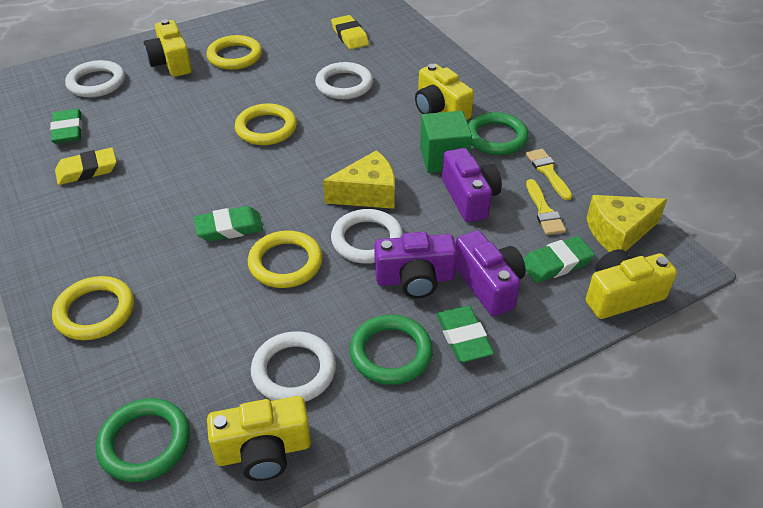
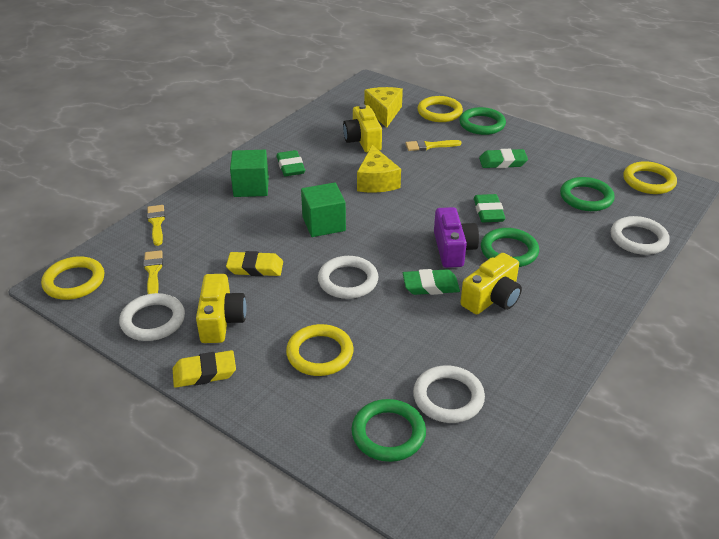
green cube: [420,111,472,173] = 1 -> [230,150,269,197] [301,182,346,237] = 2
green ring: [96,398,190,482] [350,315,433,385] [468,112,529,155] = 3 -> [351,399,426,462] [459,107,506,135] [481,228,539,267] [560,177,615,211] = 4
purple camera: [374,232,457,298] [442,148,502,222] [455,230,526,317] = 3 -> [434,207,479,268] = 1
yellow brush: [526,149,573,200] [526,179,566,235] = 2 -> [144,250,163,294] [147,205,165,246] [405,140,462,151] = 3
yellow camera: [144,19,192,77] [207,396,311,481] [415,64,474,120] [586,249,677,319] = 4 -> [196,274,247,343] [343,104,382,153] [460,253,522,314] = 3

